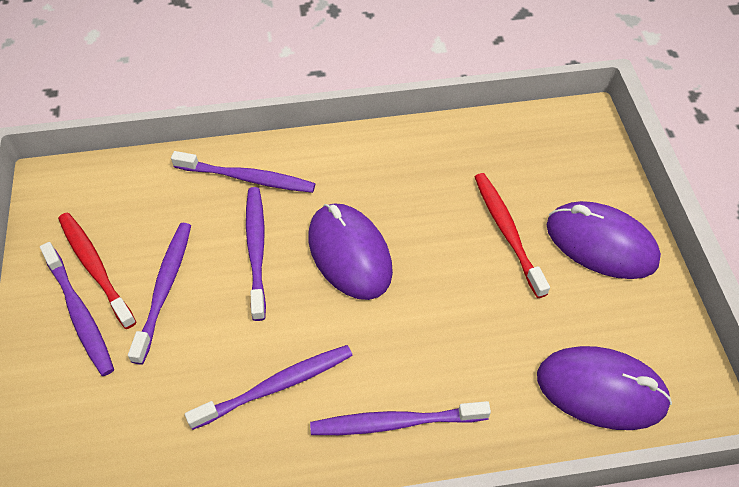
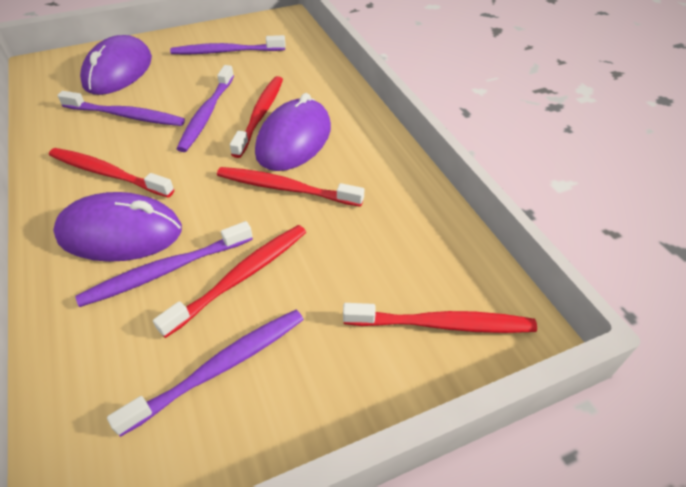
purple toothbrush: [40,242,114,376] [128,223,191,365] [171,151,316,193] [185,345,353,430] [246,187,266,321] [310,401,491,435] = 6 -> [57,91,185,126] [75,221,253,307] [107,310,304,437] [170,35,286,54] [177,65,234,152] = 5
red toothbrush: [58,212,136,329] [475,173,550,298] = 2 -> [49,148,174,198] [153,225,306,338] [217,167,364,207] [230,76,283,158] [343,303,537,333] = 5

